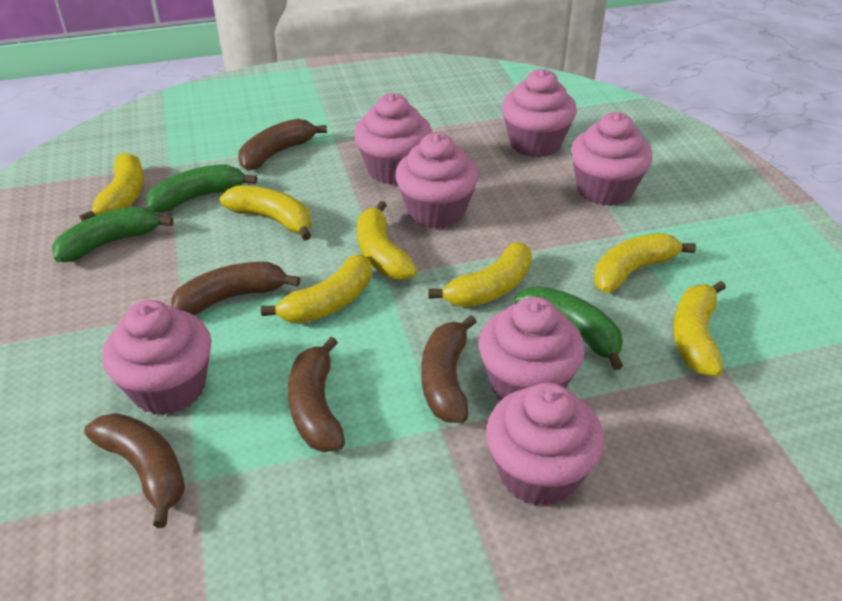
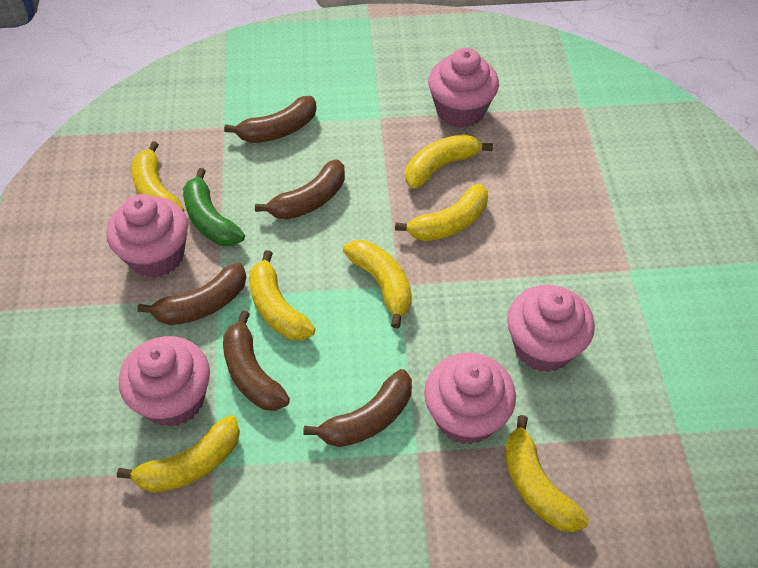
green banana: [52,207,173,262] [146,164,257,212] [515,286,623,370] = 3 -> [183,168,245,246] = 1
pink cupcake: [102,300,211,415] [354,93,432,185] [395,133,478,229] [478,297,585,400] [486,382,604,506] [502,69,577,157] [571,112,652,206] = 7 -> [107,194,188,278] [119,336,210,427] [424,353,516,444] [428,48,499,128] [507,285,595,372] = 5

